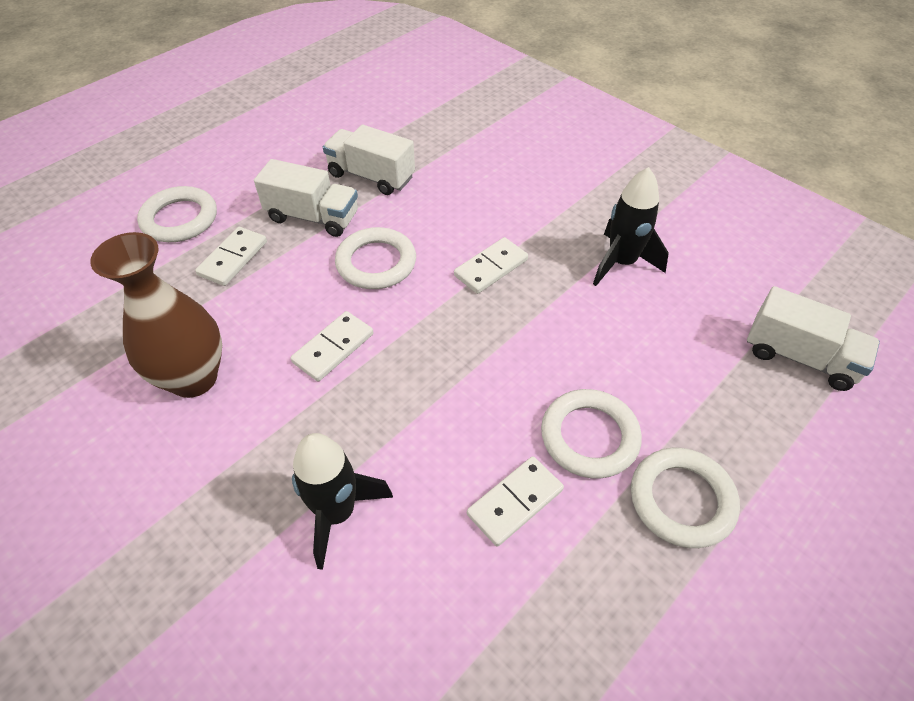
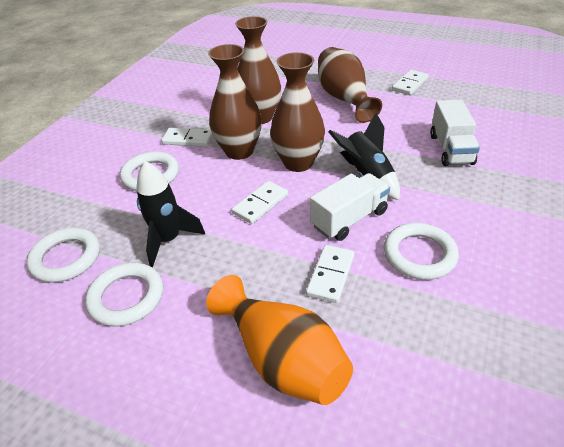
brown vase: [90,232,222,398] = 1 -> [208,44,262,160] [235,16,281,124] [270,52,325,172] [318,47,382,123] = 4
orange vase: none = 0 -> [206,275,353,405] = 1
white truck: [254,159,358,237] [323,125,415,195] [747,286,880,391] = 3 -> [310,173,390,241] [430,100,480,166] = 2

